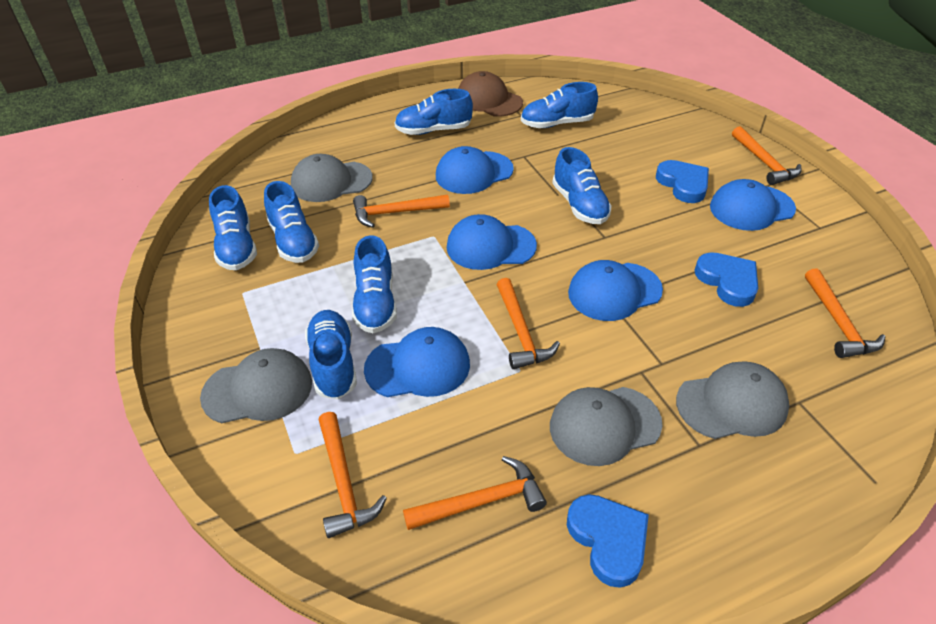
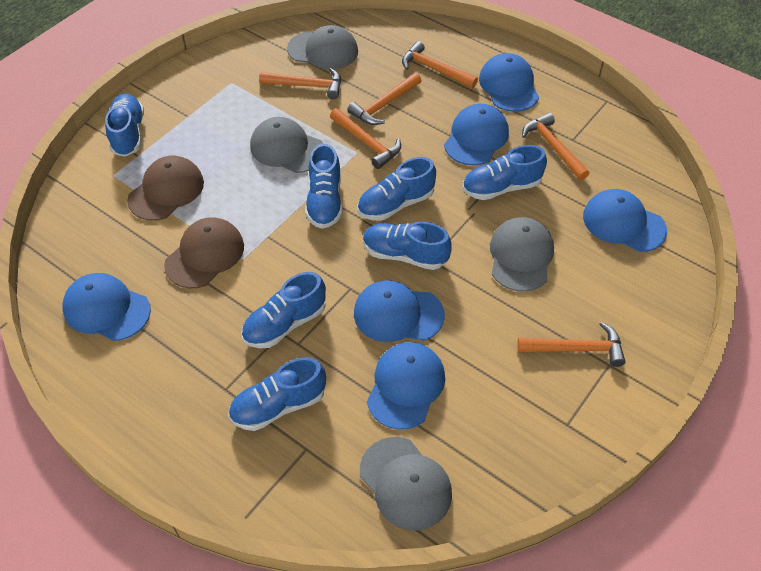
blue cap: [364,327,470,397] [436,146,514,194] [447,214,537,270] [568,260,663,321] [710,179,796,231] = 5 -> [62,273,151,341] [354,280,445,342] [367,342,445,430] [444,104,509,165] [479,53,539,112] [583,189,667,252] = 6
blue heart: [567,494,649,588] [656,160,709,203] [695,252,758,307] = 3 -> none = 0
brown cap: [458,71,523,117] = 1 -> [127,156,204,221] [164,217,244,289] = 2

